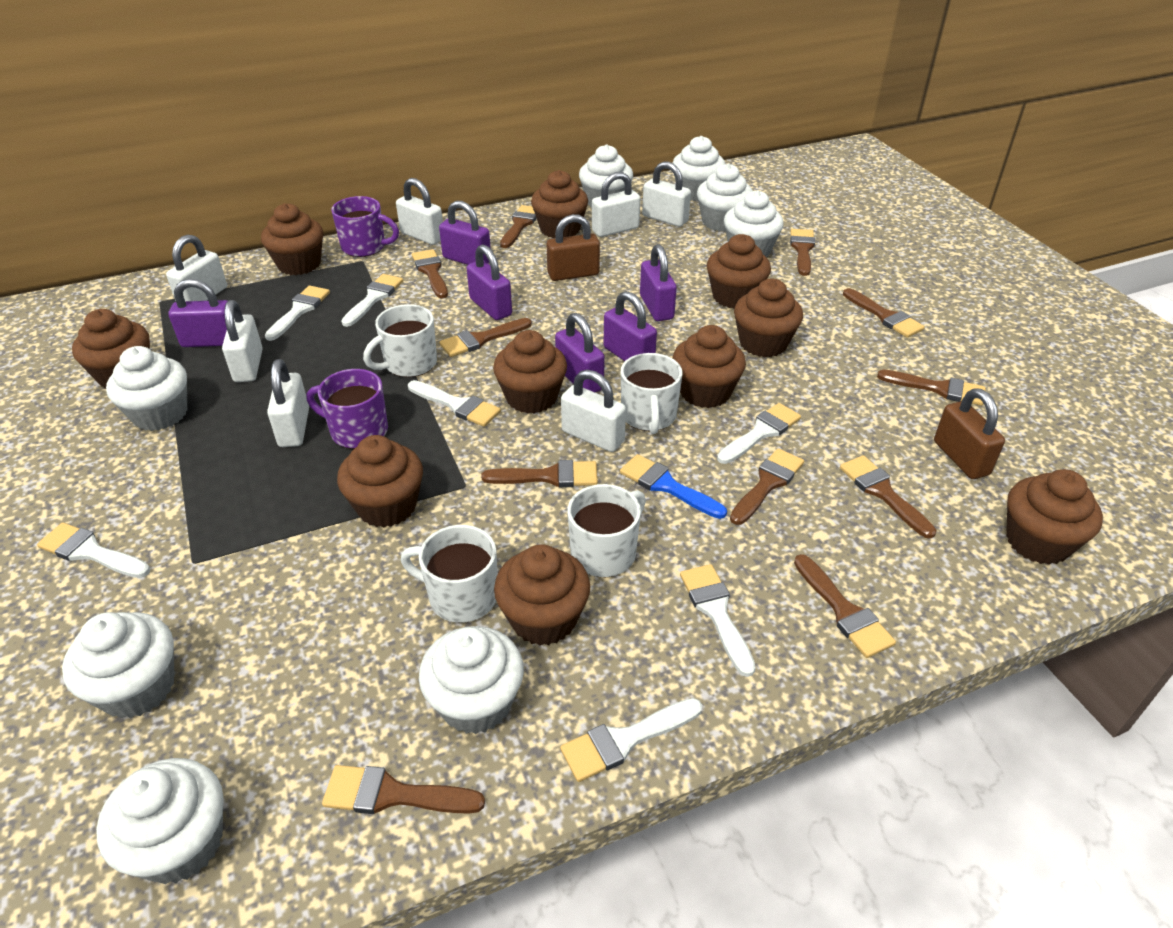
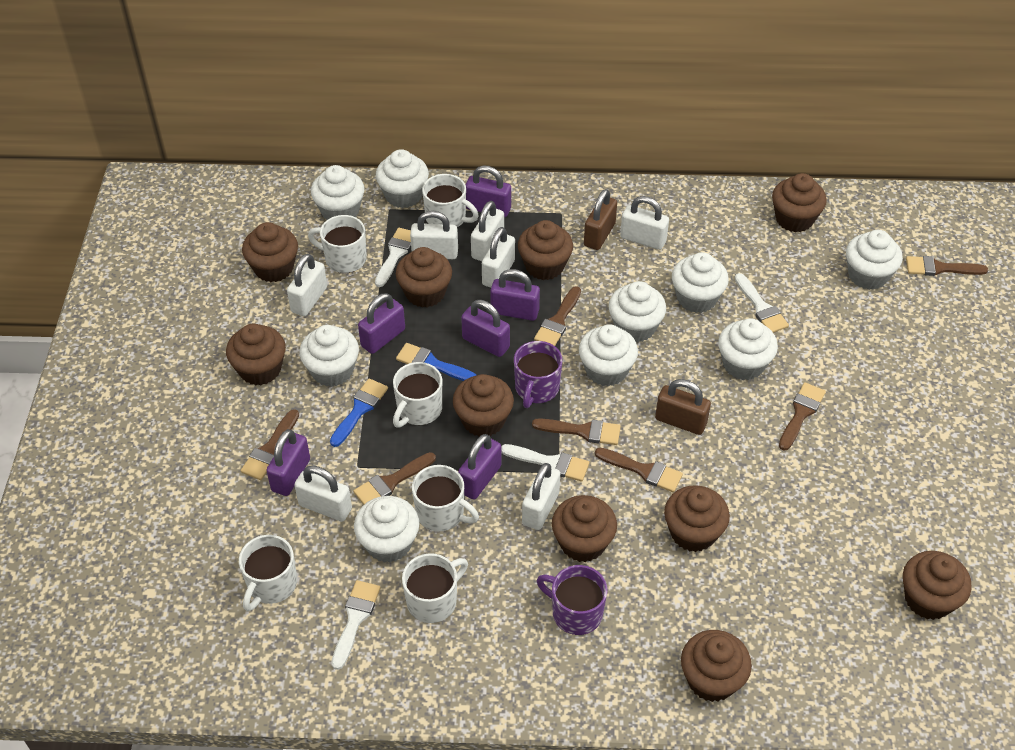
blue brush: [620,454,727,519] = 1 -> [330,379,388,447] [396,343,476,381] = 2
brown brush: [322,765,485,814] [412,249,448,298] [439,318,532,357] [481,460,598,487] [500,205,537,248] [730,448,804,525] [790,229,815,276] [794,554,896,658] [840,455,936,539] [843,288,925,338] [877,370,986,406] = 11 -> [240,409,299,480] [353,452,436,505] [532,418,621,445] [534,286,581,346] [595,448,683,492] [779,382,826,451] [906,256,988,276] = 7
white brush: [37,522,150,578] [265,286,330,341] [341,274,403,327] [408,380,501,427] [560,698,702,782] [680,564,756,677] [717,403,801,464] = 7 -> [332,580,380,670] [375,228,411,287] [501,444,589,481] [735,273,789,333] = 4
white cupcake: [62,612,175,718] [96,758,224,884] [106,346,187,431] [419,626,524,734] [579,145,633,207] [673,136,725,201] [697,163,753,232] [724,190,784,257] = 8 -> [299,325,359,387] [311,165,364,220] [354,496,419,563] [376,149,429,208] [579,324,638,386] [608,281,666,343] [672,252,729,313] [718,318,778,380] [846,230,903,290] = 9
white mug: [363,304,437,377] [401,525,497,623] [567,484,646,577] [621,353,682,434] = 4 -> [239,535,297,611] [308,215,367,273] [393,362,442,427] [402,553,468,623] [412,465,479,531] [422,174,479,227] = 6

